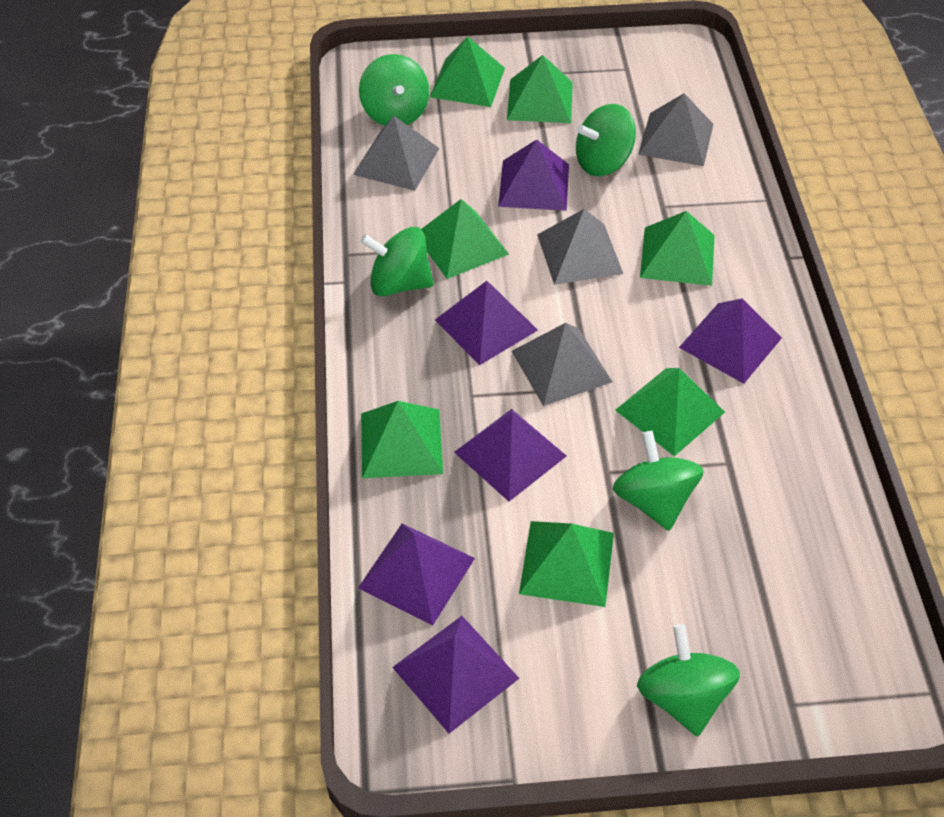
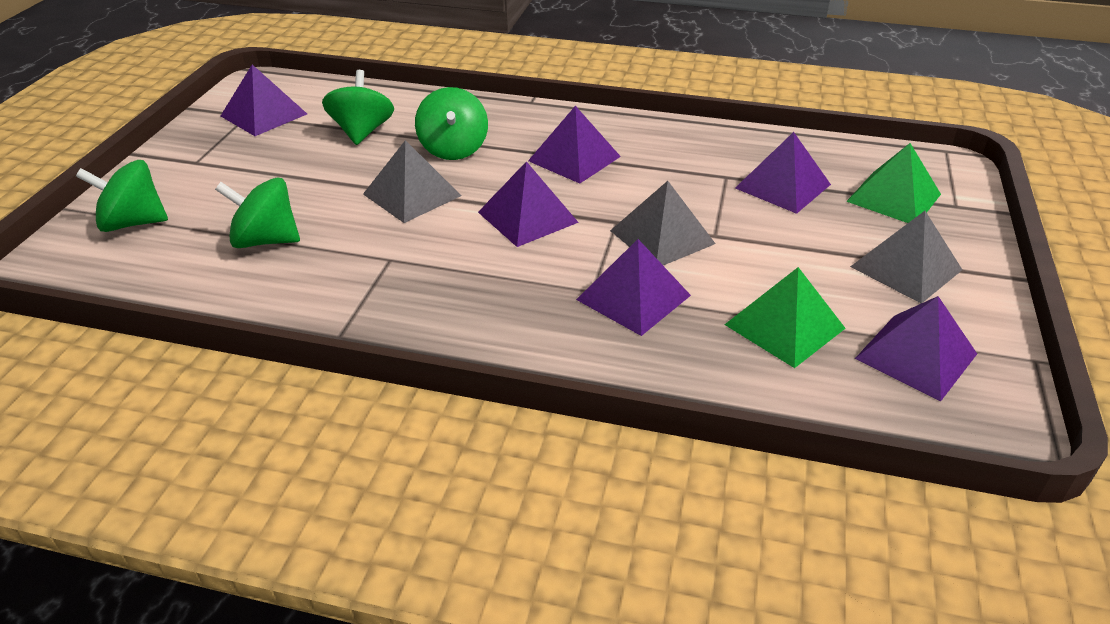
green pyramid: [361,401,443,478] [422,199,509,279] [430,37,505,107] [507,55,573,123] [519,521,614,607] [615,368,725,456] [640,211,715,286] = 7 -> [724,267,846,368] [846,143,941,223] = 2
green spinning top: [359,54,429,126] [361,227,434,296] [576,104,636,176] [613,431,704,531] [637,624,740,737] = 5 -> [76,160,168,232] [215,177,300,248] [322,70,394,145] [415,87,488,160] = 4
grey pyramid: [353,116,439,191] [512,323,612,406] [537,209,623,285] [638,93,713,166] = 4 -> [363,140,461,223] [610,181,716,266] [850,211,962,303] = 3

